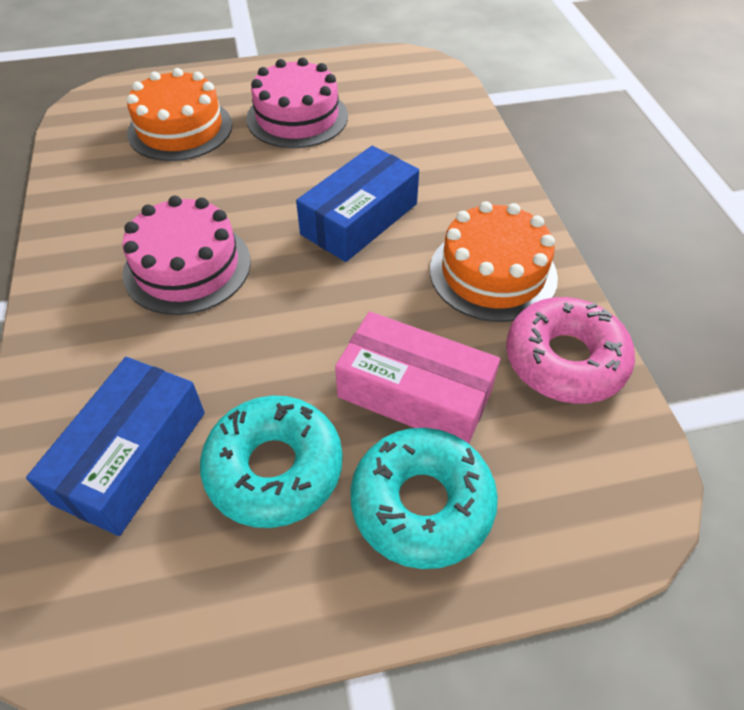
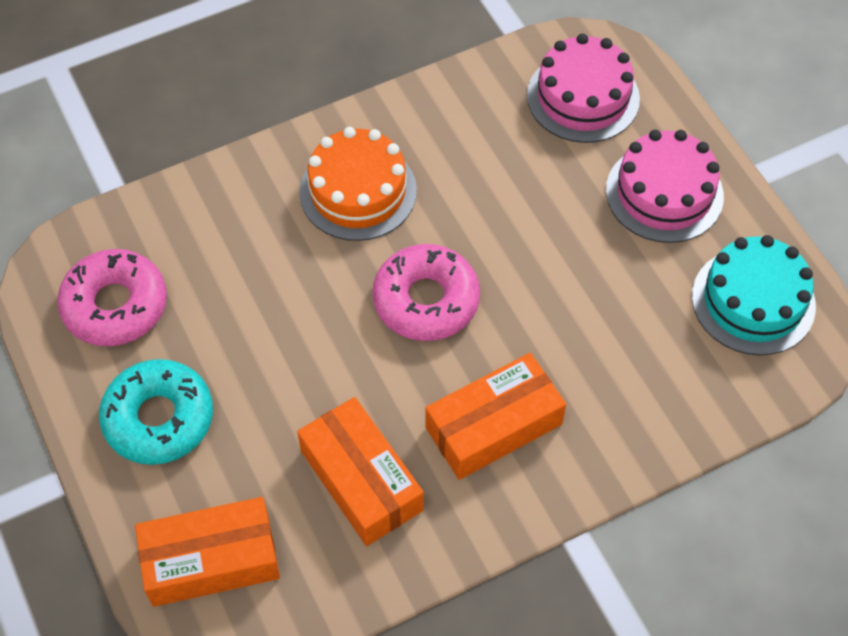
blue box: [26,357,205,536] [296,146,419,262] = 2 -> none = 0
orange box: none = 0 -> [135,497,280,607] [297,397,424,546] [426,353,566,480] = 3
orange cake: [127,68,232,161] [430,201,558,322] = 2 -> [299,127,417,241] = 1
pink box: [335,312,500,444] = 1 -> none = 0
pink donut: [506,297,635,404] = 1 -> [57,249,167,346] [373,244,480,341] = 2
turquoise cake: none = 0 -> [692,235,816,355] = 1
turquoise donut: [200,396,343,528] [350,428,498,569] = 2 -> [99,359,213,465] = 1

